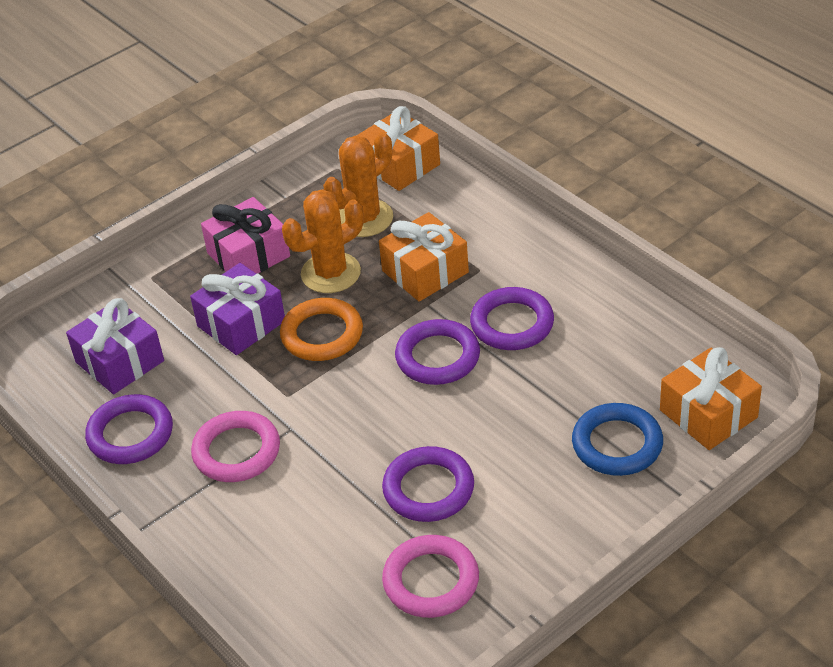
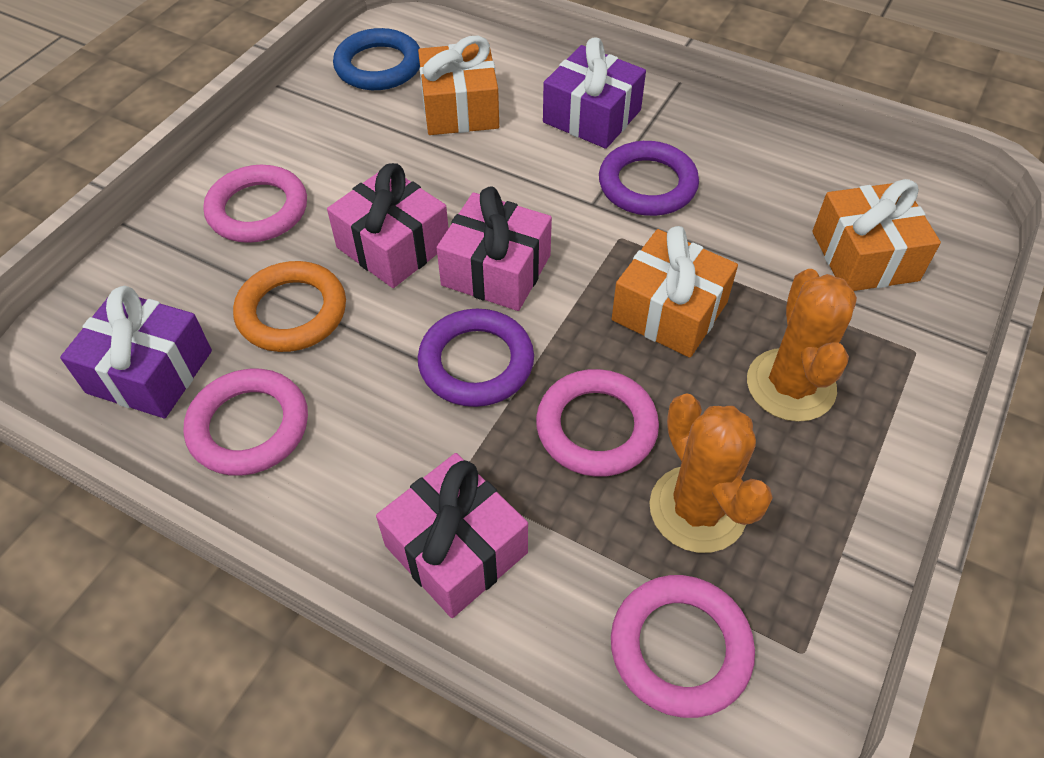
pink gift: [201,197,290,274] = 1 -> [327,163,449,288] [376,453,528,618] [437,186,552,311] = 3
pink ring: [191,411,280,482] [382,535,479,618] = 2 -> [183,369,308,476] [203,165,307,243] [536,369,659,477] [611,575,755,718] = 4
purple ring: [85,394,173,464] [382,446,474,522] [395,319,480,385] [470,287,554,350] = 4 -> [418,309,534,407] [599,141,699,216] = 2

